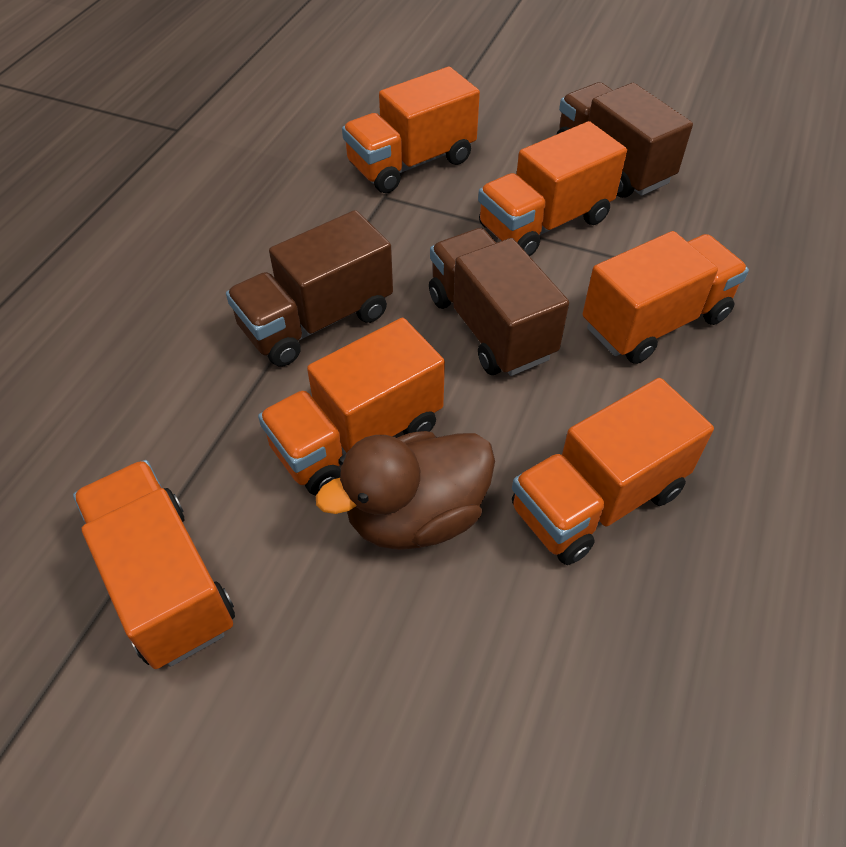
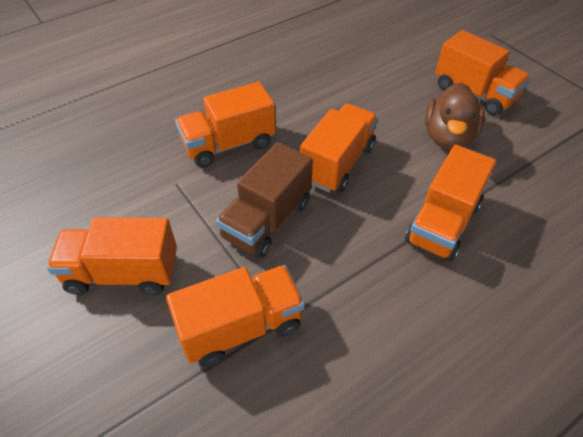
brown truck: [226,210,393,366] [429,228,569,376] [556,82,693,198] = 3 -> [216,142,313,258] = 1

